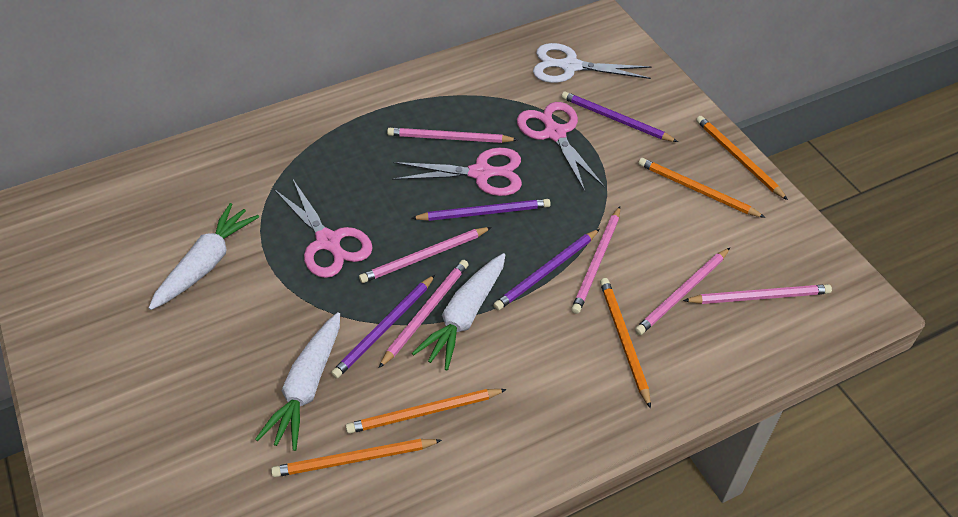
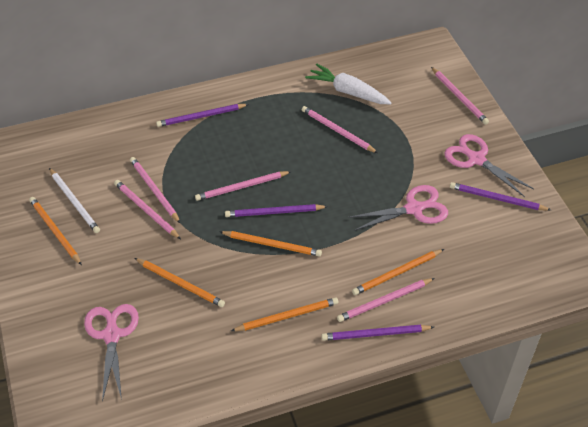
white carrot: [149,203,259,310] [255,312,340,451] [412,253,505,370] = 3 -> [305,63,391,104] = 1
white pencil: none = 0 -> [49,168,100,233] = 1
white scissors: [533,43,652,83] = 1 -> none = 0

